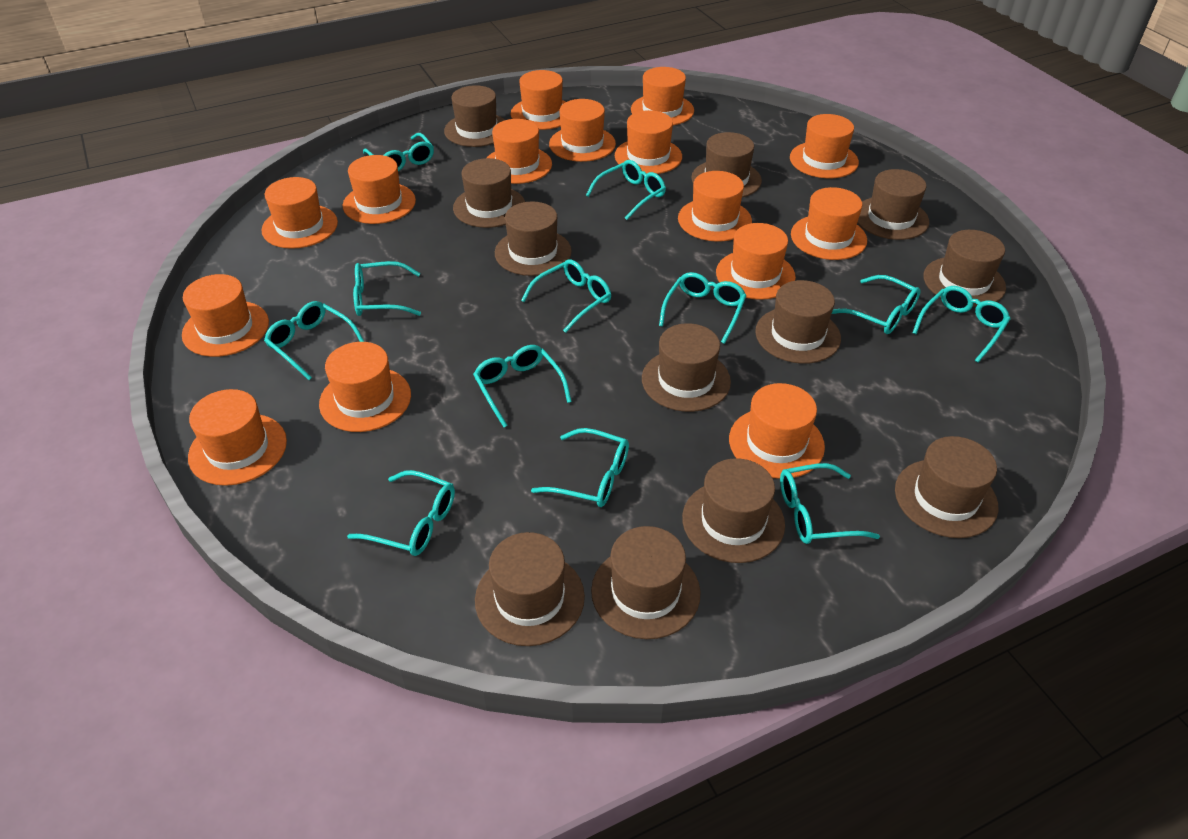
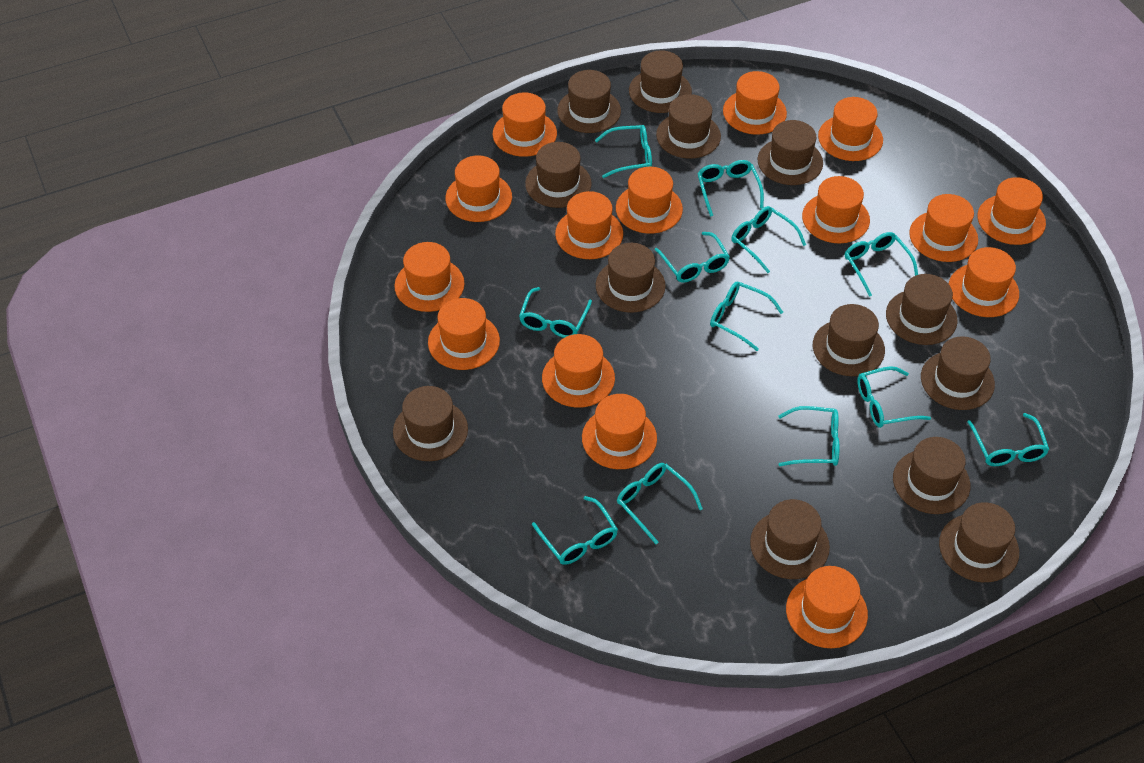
brown hat: [444,85,505,147] [453,158,525,228] [475,532,585,646] [495,201,572,276] [591,526,701,639] [642,323,731,412] [682,458,785,563] [691,132,762,197] [755,280,841,364] [857,169,929,240] [895,436,998,538] [923,230,1006,307] = 12 -> [393,386,468,461] [525,142,592,208] [557,70,621,133] [596,243,666,313] [629,50,692,113] [656,94,721,159] [750,499,830,579] [758,120,823,185] [813,304,885,376] [886,274,958,345] [893,437,970,514] [921,336,995,410] [939,502,1019,582] = 13

